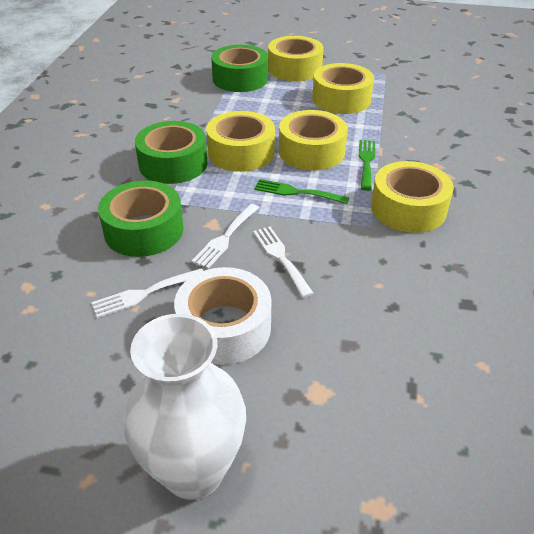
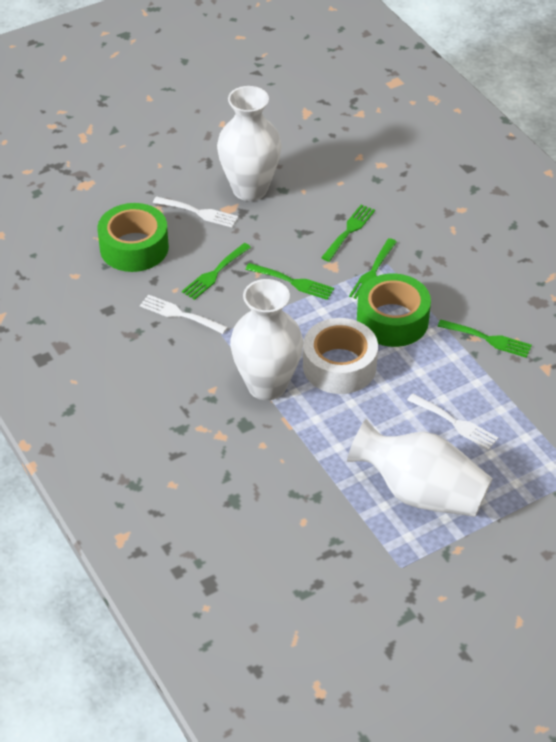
green fork: [254,179,349,204] [359,140,375,191] = 2 -> [182,243,251,300] [245,263,334,300] [321,205,375,262] [349,238,397,299] [437,319,532,358] = 5
green tape: [98,180,183,257] [135,121,208,184] [211,45,268,92] = 3 -> [97,203,169,272] [357,274,431,347] = 2
white vase: [124,314,246,500] = 1 -> [217,86,282,201] [230,279,303,400] [347,419,493,517] = 3
yellow tape: [206,111,275,172] [268,36,324,81] [279,110,348,170] [312,63,374,114] [371,161,454,233] = 5 -> none = 0

